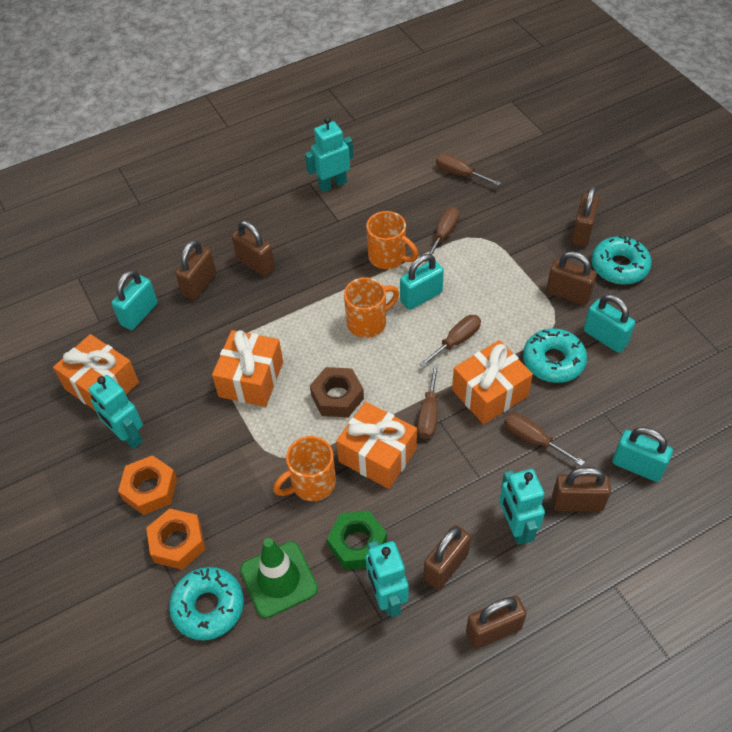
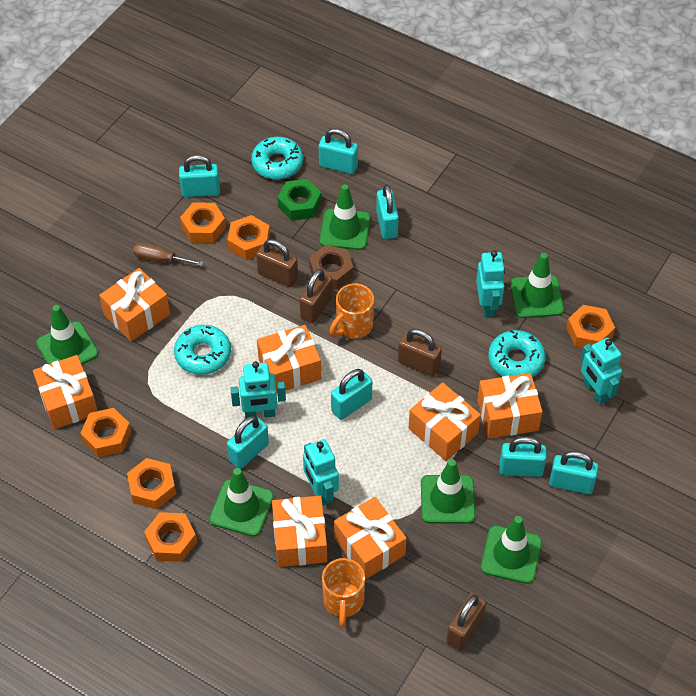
brown padlock: [176,240,216,300] [232,221,275,276] [424,525,471,590] [466,596,527,649] [546,251,597,305] [552,467,611,512] [571,186,600,247] = 7 -> [256,239,298,287] [300,269,332,323] [398,329,442,376] [447,593,486,651] = 4
brown screwdriver: [417,364,439,439] [419,315,481,367] [426,207,459,262] [436,153,501,186] [504,412,585,466] = 5 -> [133,243,204,266] = 1
green traffic cone: [240,538,318,618] = 1 -> [36,305,98,365] [209,468,274,537] [320,184,370,250] [421,459,475,524] [481,516,542,584] [510,253,564,318] = 6
orange gift: [53,334,139,411] [212,330,283,407] [336,402,417,489] [452,340,533,424] = 4 -> [33,355,98,429] [99,268,170,342] [257,325,321,392] [272,496,327,567] [334,497,407,580] [409,382,481,461] [477,373,543,439] = 7
orange mug: [273,436,336,501] [344,277,399,338] [366,211,418,269] = 3 -> [322,558,365,627] [329,283,374,338] = 2
orange nut: [118,455,177,515] [146,508,205,570] = 2 -> [80,408,131,457] [127,458,176,509] [144,512,197,562] [180,202,226,243] [227,215,270,260] [566,305,615,348] = 6
turquoise padlock: [112,270,158,330] [400,254,444,310] [584,294,635,353] [612,427,673,482] = 4 -> [179,155,220,197] [227,416,269,469] [319,128,358,174] [331,369,372,420] [376,185,399,239] [499,436,547,477] [549,451,598,494] = 7

